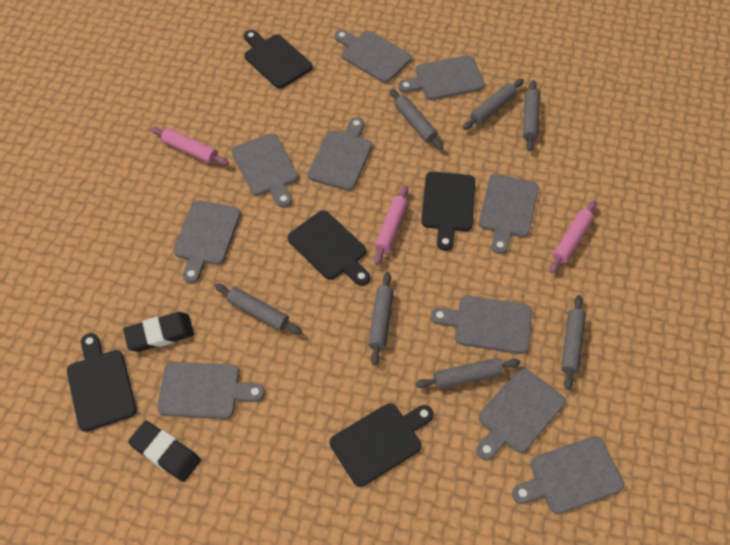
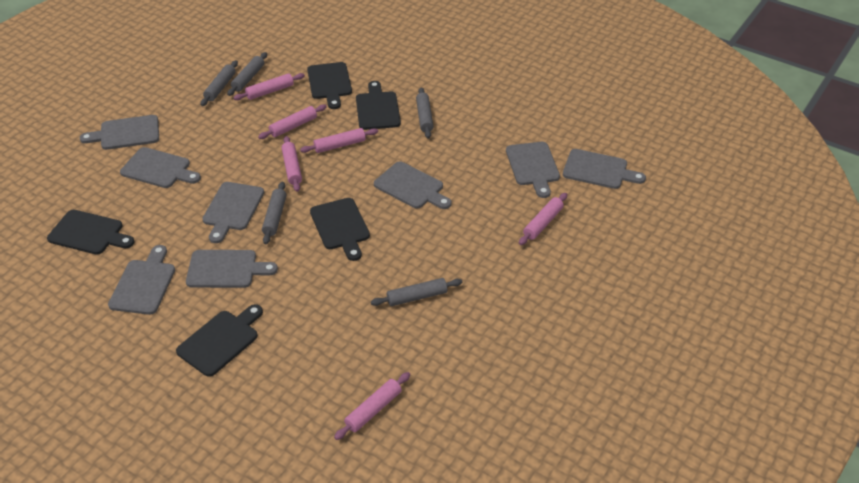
black eraser: [123,312,194,352] [128,421,201,482] = 2 -> none = 0
grey cutting board: [157,362,265,419] [174,200,241,283] [232,134,298,208] [308,117,372,191] [334,30,412,83] [398,55,485,100] [431,296,532,354] [476,368,565,460] [479,174,539,254] [512,436,624,514] = 10 -> [79,115,159,150] [108,245,175,315] [120,147,201,188] [186,250,278,288] [202,182,264,243] [374,161,452,209] [506,142,560,198] [563,149,646,189] = 8
grey rolling pin: [214,284,302,334] [368,272,394,365] [390,89,444,150] [416,358,520,389] [463,79,524,130] [523,80,540,151] [561,295,586,390] = 7 -> [201,60,238,106] [227,52,267,96] [262,182,286,244] [371,278,462,306] [416,87,434,138] = 5
pink rolling pin: [150,127,229,165] [374,186,408,265] [550,201,596,273] = 3 -> [233,73,305,100] [258,104,327,139] [282,136,302,192] [300,128,378,153] [334,372,410,440] [519,193,567,245] = 6

